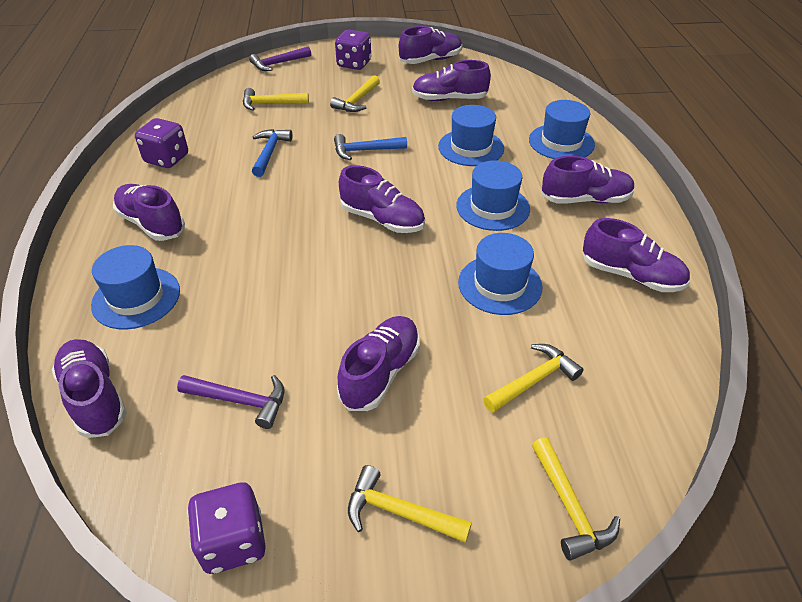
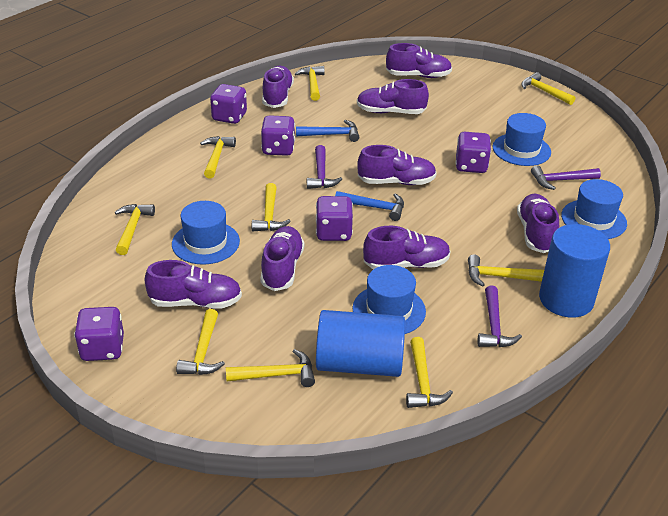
blue cylinder: none = 0 -> [316,310,405,377] [539,224,610,318] = 2
blue hat: [91,245,180,330] [438,105,504,166] [456,160,530,231] [458,233,542,315] [529,100,595,159] = 5 -> [172,201,240,265] [352,265,426,334] [493,113,551,166] [561,179,627,239] = 4
purple dice: [135,118,188,168] [187,482,266,574] [335,30,371,70] = 3 -> [74,307,124,361] [210,84,247,124] [261,115,295,156] [316,196,353,241] [455,132,491,173] = 5
purple hammer: [177,375,284,429] [249,47,311,71] = 2 -> [307,145,342,189] [477,285,522,347] [531,165,601,190] = 3
yellow hammer: [243,88,309,110] [330,75,380,112] [348,465,472,543] [483,344,583,413] [532,437,620,561] = 5 -> [115,204,155,255] [176,309,225,375] [200,136,236,179] [226,349,315,387] [252,183,291,231] [295,66,325,101] [406,337,453,408] [468,254,544,287] [521,72,575,105] = 9

